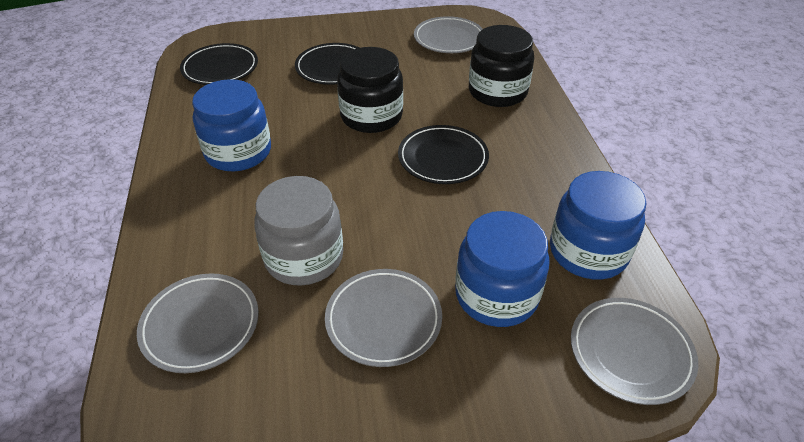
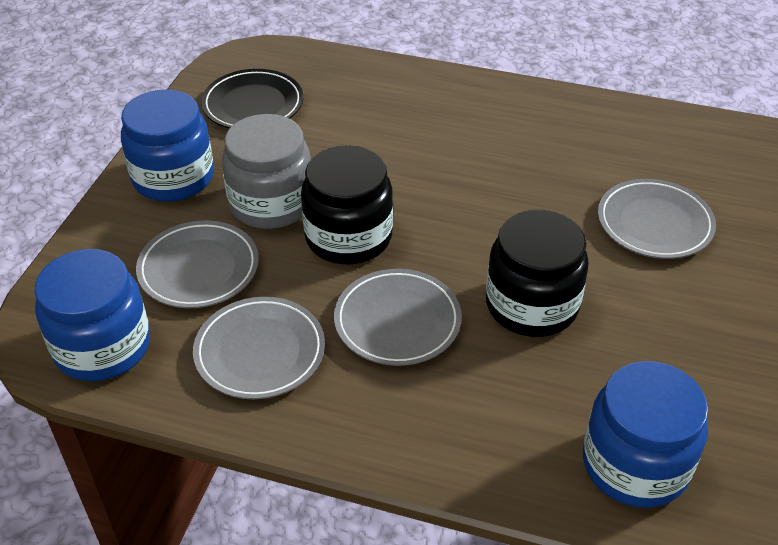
black plate: [180,43,258,85] [295,43,360,85] [398,125,489,184] = 3 -> [201,69,303,128] = 1

